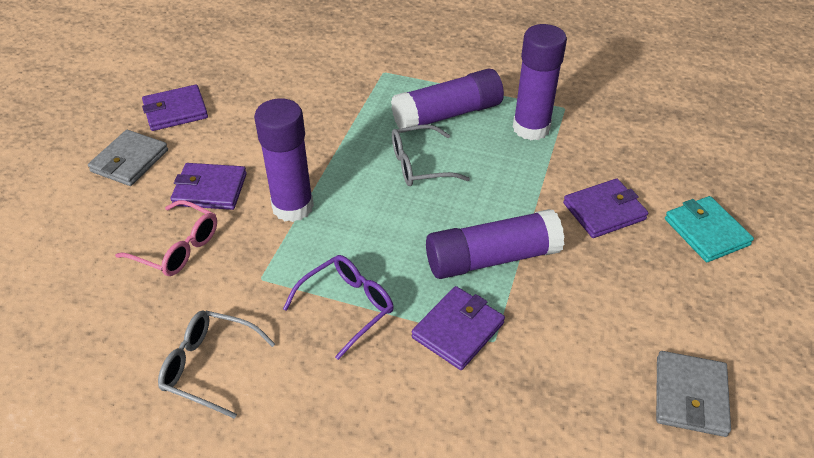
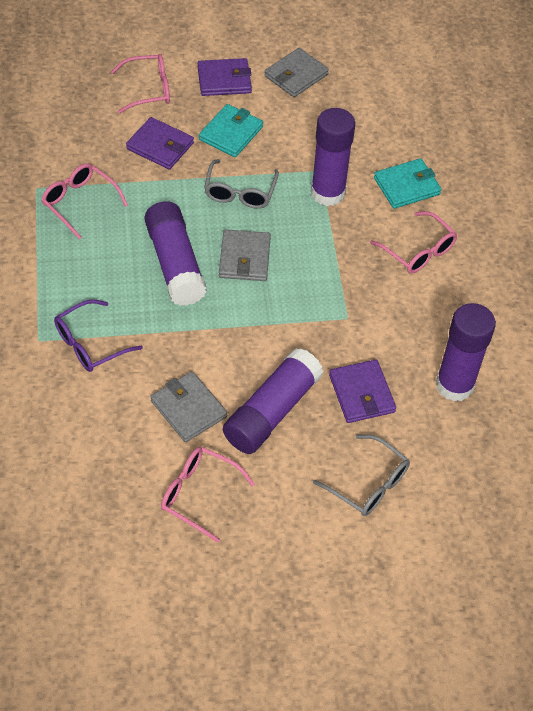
grey wallet: [88,130,168,186] [656,351,731,437] = 2 -> [151,371,227,442] [219,229,271,281] [264,48,329,97] = 3
pink glasses: [115,200,217,276] = 1 -> [41,163,128,239] [111,54,170,114] [161,447,255,543] [370,211,457,274] = 4
purple wallet: [142,85,208,131] [171,163,247,210] [411,286,505,370] [563,179,648,238] = 4 -> [126,117,194,170] [197,58,252,96] [329,359,396,423] = 3
turquoise wallet: [665,196,754,262] = 1 -> [199,104,263,157] [374,158,442,209] = 2

